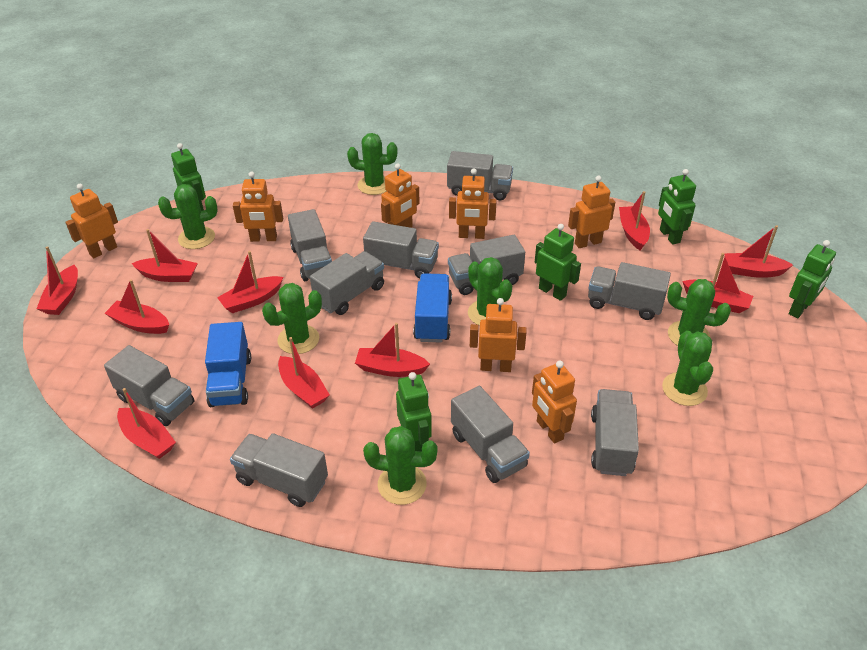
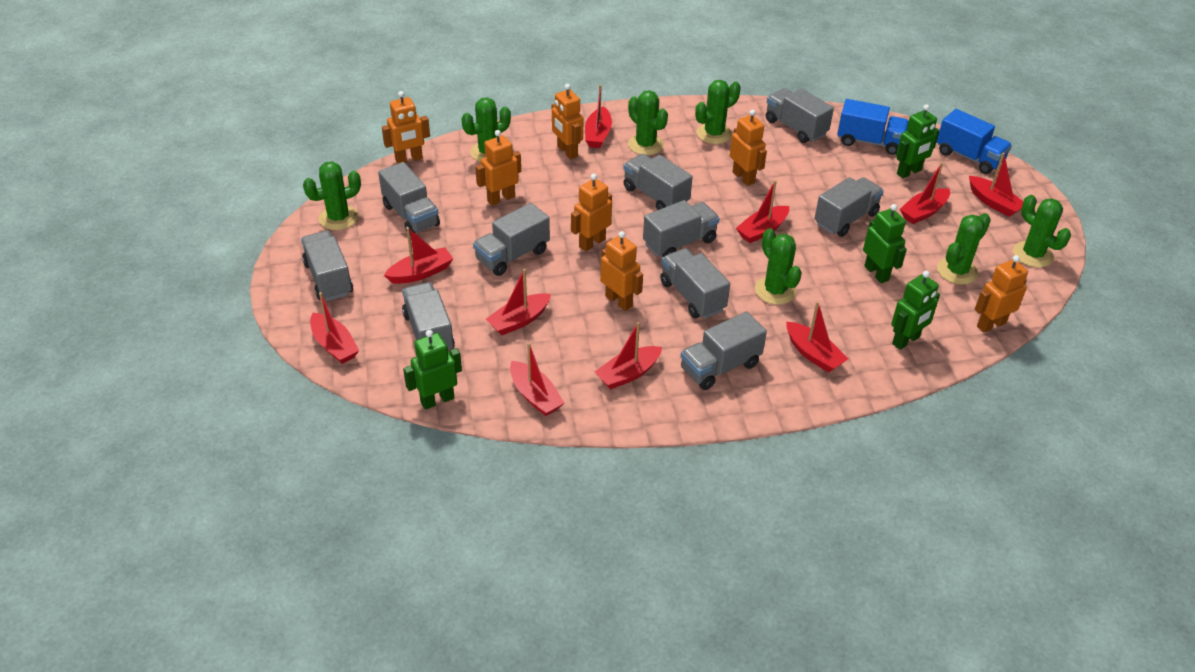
green robot: [171,143,206,211] [396,372,432,451] [535,224,581,301] [658,169,696,245] [789,240,836,318] = 5 -> [403,330,462,410] [863,204,907,283] [891,271,940,350] [896,104,940,178] = 4

